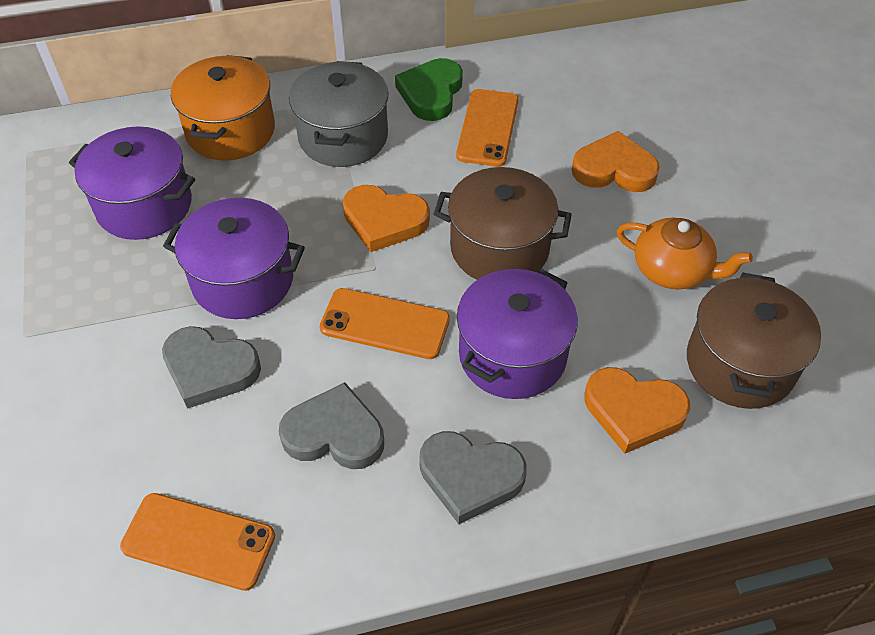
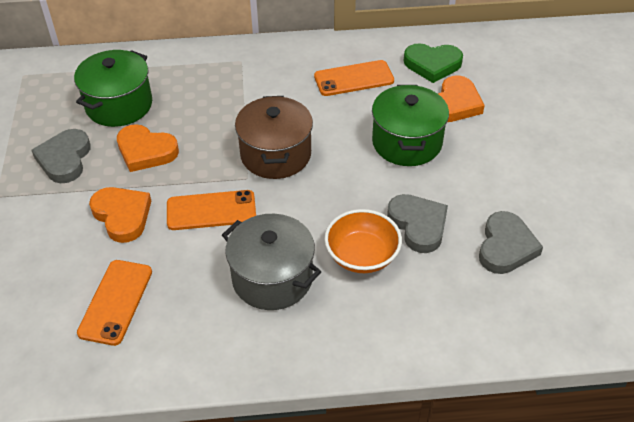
brown pot: [434,167,572,280] [687,273,821,409] = 2 -> [235,96,313,179] = 1
green pot: none = 0 -> [74,50,152,127] [372,85,449,166] = 2
orange bowl: none = 0 -> [324,209,402,273] = 1
orange pot: [171,55,275,161] = 1 -> none = 0
orange teapot: [617,218,753,289] = 1 -> none = 0
purple pot: [69,127,195,240] [163,198,305,319] [457,268,578,399] = 3 -> none = 0

